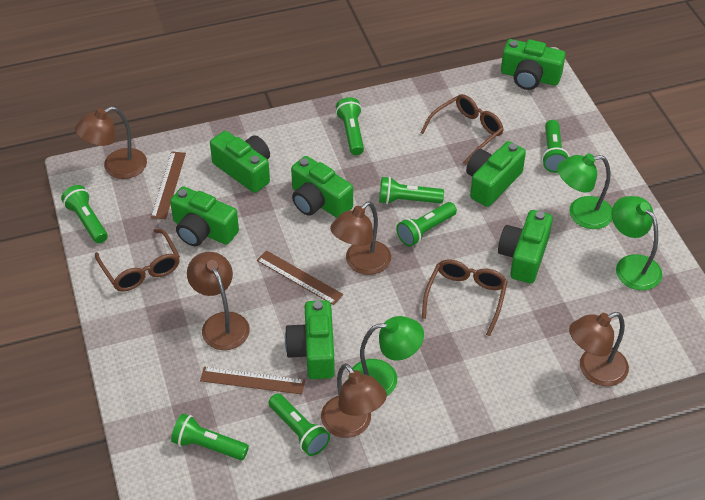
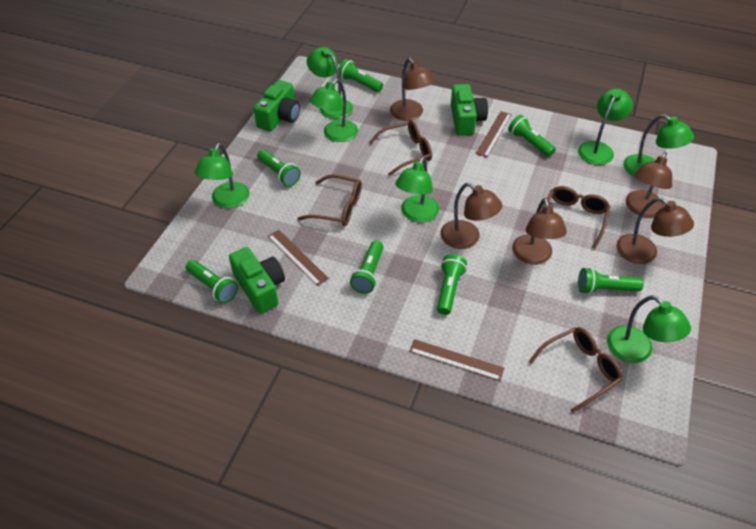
brown glasses: [95,229,180,291] [420,94,504,165] [422,259,508,336] = 3 -> [297,174,362,226] [369,120,432,176] [529,327,623,413] [542,186,610,249] = 4
green camera: [170,186,239,247] [210,131,270,193] [285,300,335,379] [291,156,353,218] [466,141,526,207] [498,210,553,283] [501,39,565,90] = 7 -> [229,247,285,314] [254,80,300,131] [451,84,488,136] = 3
green lamp: [348,316,424,396] [557,153,612,229] [611,196,662,290] = 3 -> [194,143,249,208] [307,47,353,119] [309,79,358,142] [395,157,439,223] [578,89,633,165] [607,295,691,363] [623,114,694,177] = 7

